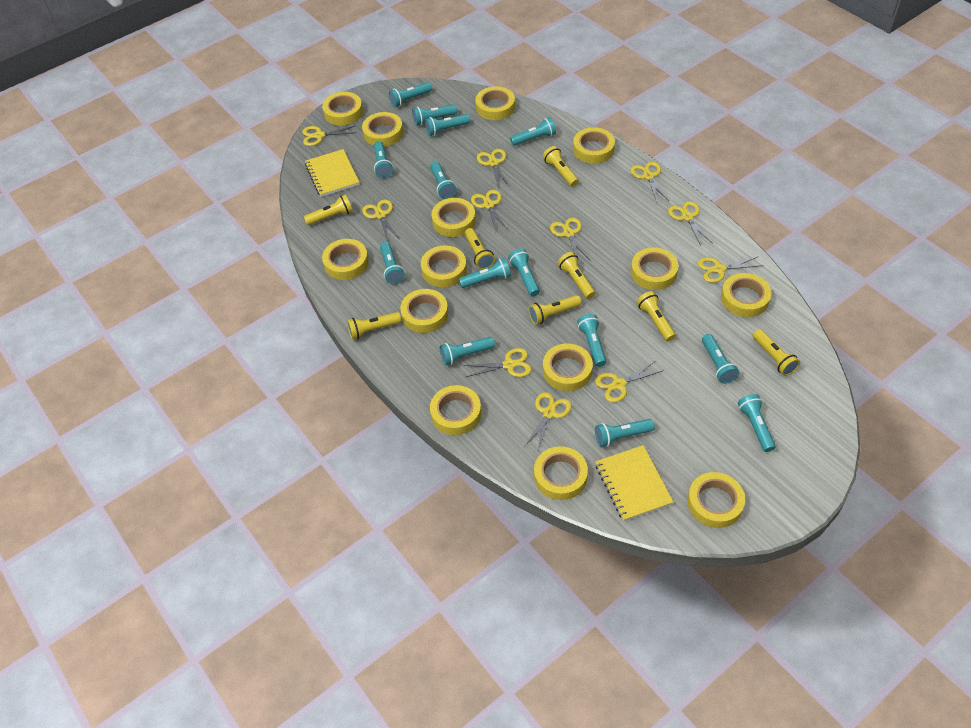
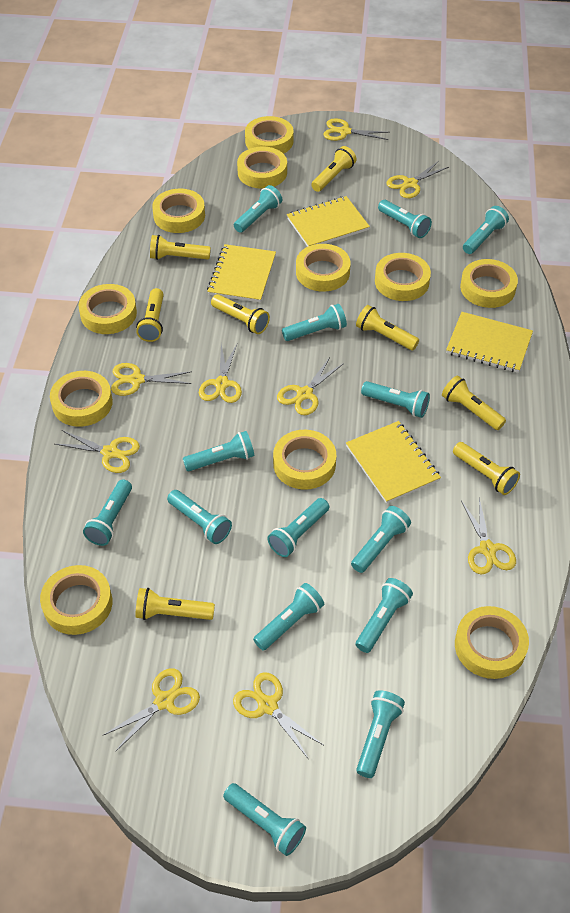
yellow notebook: [305,149,360,197] [595,445,673,521] = 2 -> [207,244,276,302] [287,196,370,247] [346,421,441,504] [446,312,533,373] = 4
yellow scissors: [302,126,356,146] [362,199,399,242] [463,348,532,377] [471,190,508,231] [477,149,510,187] [524,392,571,453] [550,218,590,260] [595,361,662,402] [631,162,669,201] [668,201,712,246] [698,257,763,283] = 11 -> [55,430,140,473] [102,668,200,752] [111,363,192,396] [199,344,242,403] [233,672,323,758] [277,357,344,415] [323,118,390,141] [386,161,449,198] [461,498,516,575] = 9
yellow tape: [322,92,363,125] [322,239,369,280] [362,112,403,147] [400,289,448,333] [421,245,467,287] [430,385,481,435] [432,198,476,237] [475,86,515,120] [534,446,588,500] [543,343,593,391] [573,127,615,164] [631,247,678,290] [687,472,745,528] [721,273,771,317] = 14 -> [40,565,112,635] [50,371,113,427] [79,284,137,334] [152,188,205,233] [237,147,287,189] [245,116,294,154] [273,430,336,490] [296,244,350,292] [375,253,431,301] [455,606,529,679] [460,259,518,308] = 11

